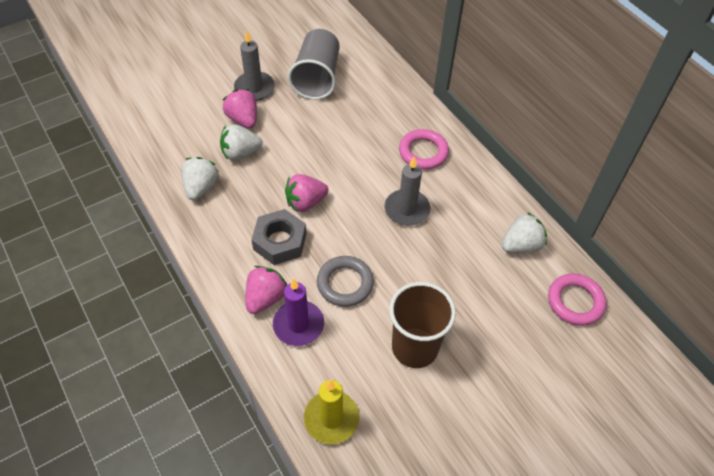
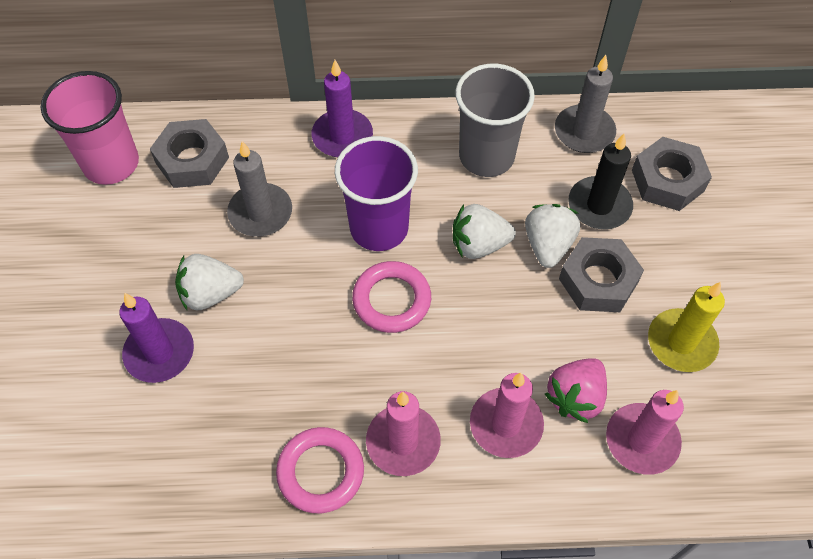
black candle: none = 0 -> [568,134,633,229] = 1
brown cup: [389,282,456,368] = 1 -> none = 0
grey nut: [251,209,306,265] = 1 -> [150,119,229,188] [559,237,644,312] [632,137,712,211] = 3
grey ring: [317,256,374,307] = 1 -> none = 0
pink candle: none = 0 -> [366,391,441,476] [470,373,544,458] [606,390,684,475] = 3
pink cup: none = 0 -> [41,71,139,185] = 1
pink strawberry: [223,89,257,128] [246,266,287,314] [285,174,329,212] = 3 -> [545,358,607,423] = 1
purple candle: [273,278,324,346] = 1 -> [119,293,194,383] [312,60,373,157] = 2
purple cup: none = 0 -> [335,136,418,251] = 1

